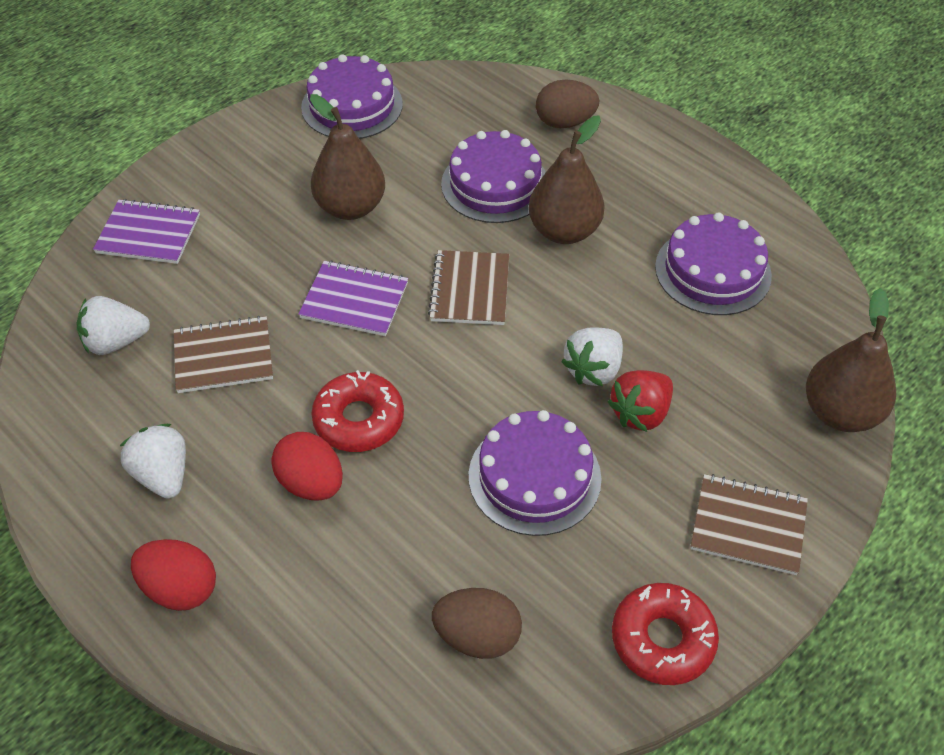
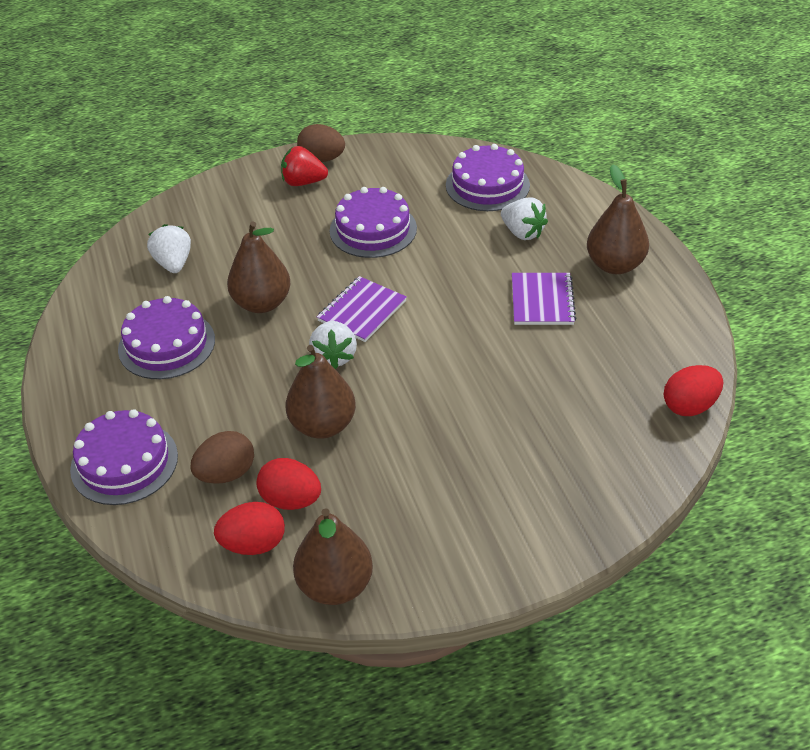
brown notebook: [174,316,273,393] [428,250,509,325] [690,474,808,575] = 3 -> none = 0
brown pear: [310,94,385,220] [528,116,605,244] [806,288,896,432] = 3 -> [227,221,290,313] [286,345,356,439] [293,508,373,605] [587,164,649,274] = 4
red donut: [311,370,404,452] [612,583,719,685] = 2 -> none = 0
red egg: [131,539,216,611] [271,432,343,501] = 2 -> [214,502,285,555] [256,458,321,510] [664,365,723,416] = 3

